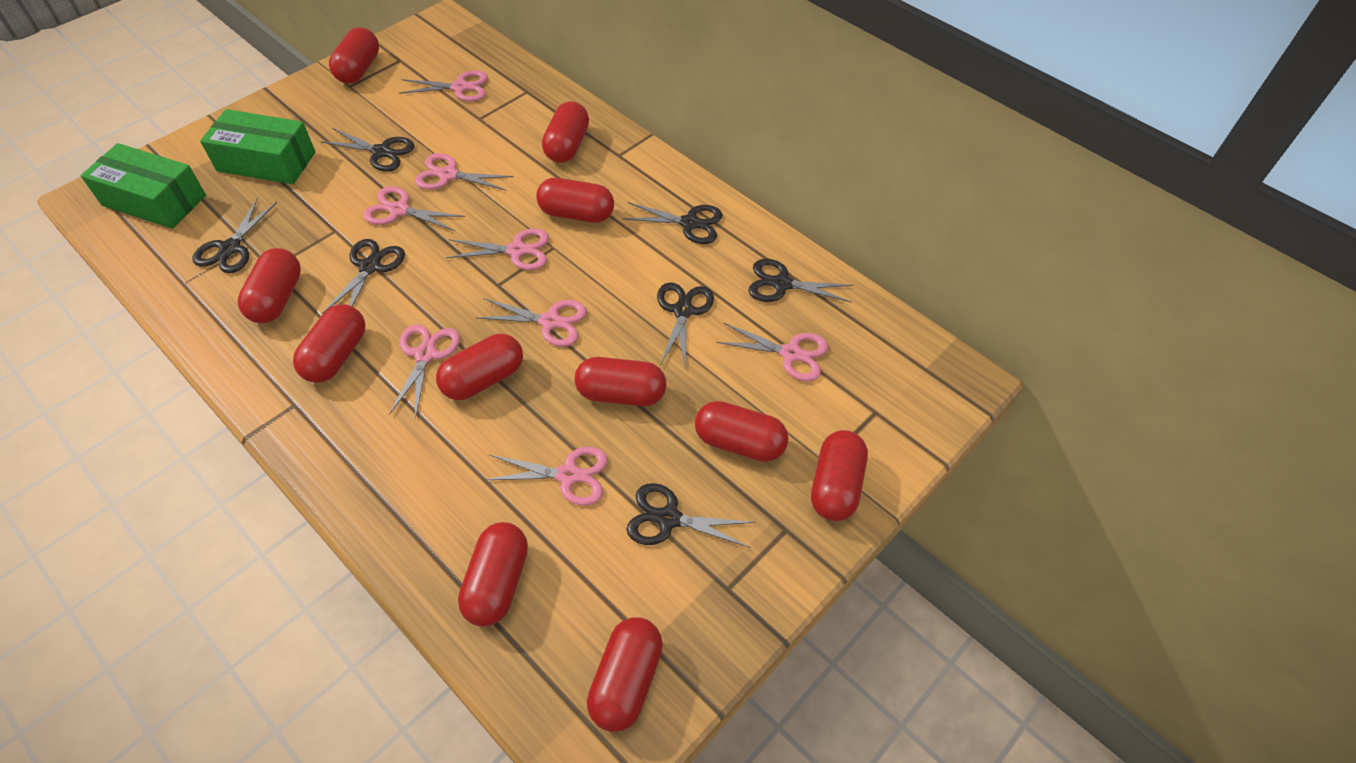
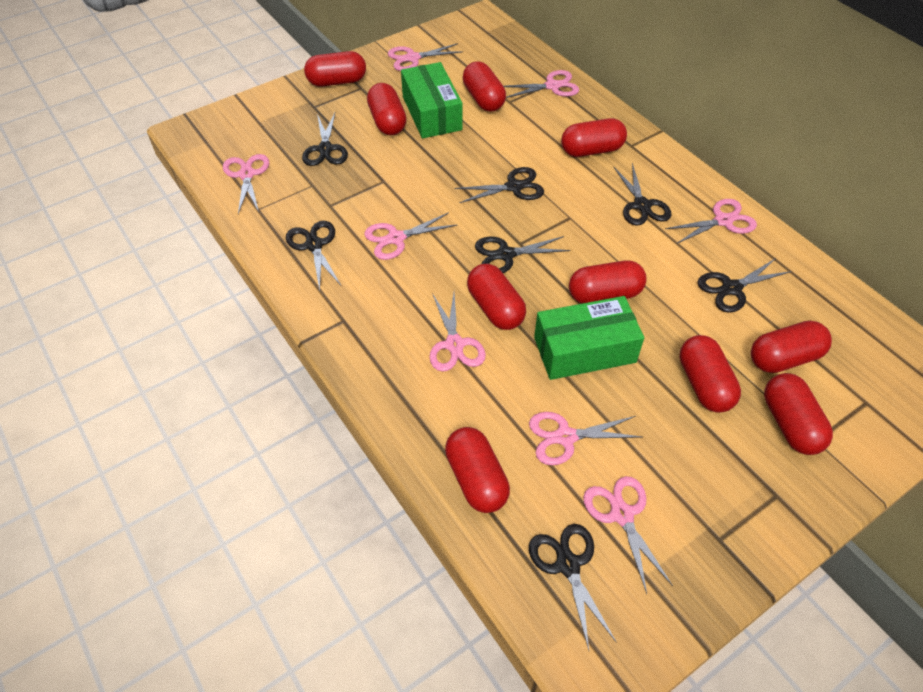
red capsule: [238,248,301,323] [293,304,365,383] [329,27,379,84] [436,334,523,400] [458,522,528,627] [536,178,614,223] [542,101,589,163] [575,357,666,406] [587,617,663,732] [695,401,788,462] [811,430,868,521] = 11 -> [304,51,366,87] [367,83,407,135] [445,427,510,513] [463,61,506,112] [467,264,526,330] [561,118,627,157] [569,261,646,304] [679,335,741,413] [751,321,832,373] [764,373,833,455] = 10

